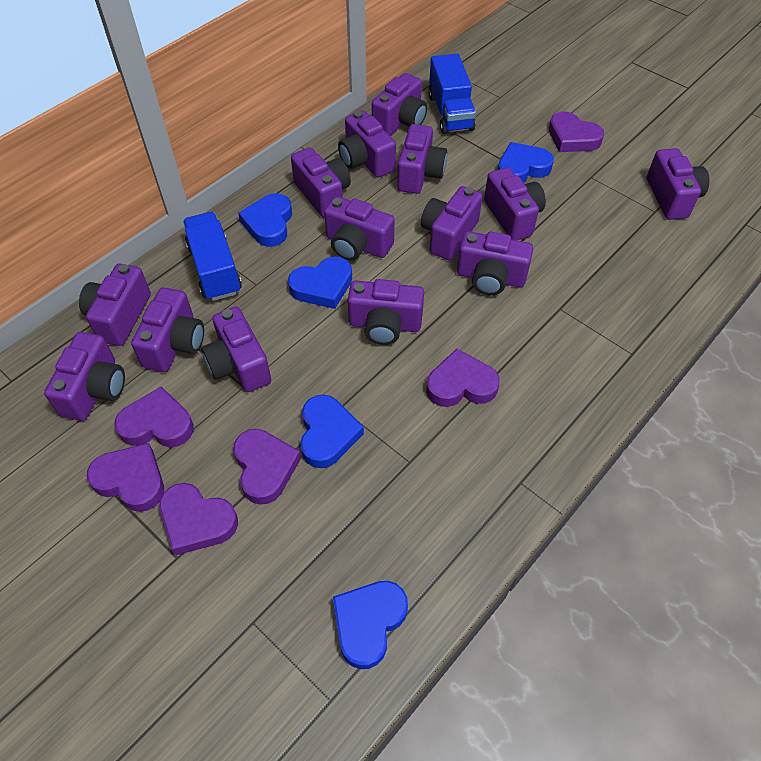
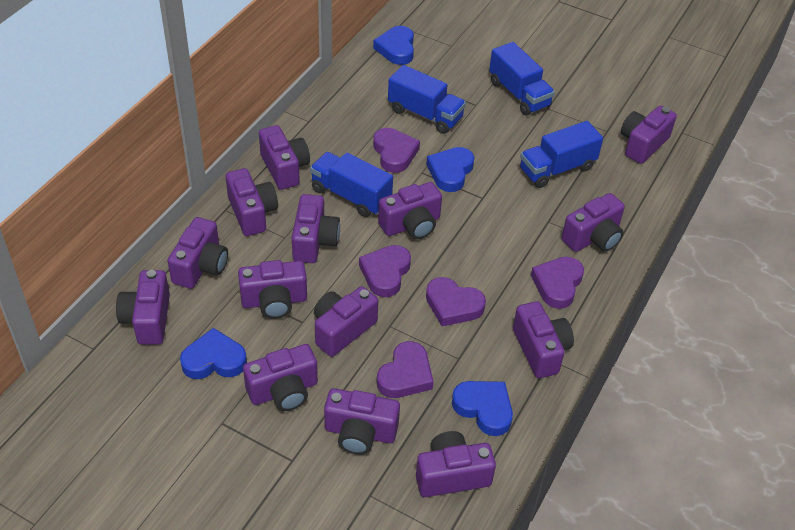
blue heart: [238,193,292,247] [288,257,352,309] [300,395,364,468] [333,581,408,669] [498,142,554,183] = 5 -> [180,328,247,379] [373,26,414,65] [426,147,474,192] [452,381,513,436] = 4
blue truck: [183,212,242,301] [428,54,476,134] = 2 -> [310,152,393,217] [388,65,466,134] [489,42,555,115] [520,121,603,188] = 4
purple heart: [87,443,164,512] [114,386,194,447] [159,483,238,555] [233,429,301,505] [426,349,500,407] [549,112,604,152] = 6 -> [359,245,411,297] [373,128,420,173] [377,341,434,398] [426,277,486,326] [531,257,584,309] = 5

